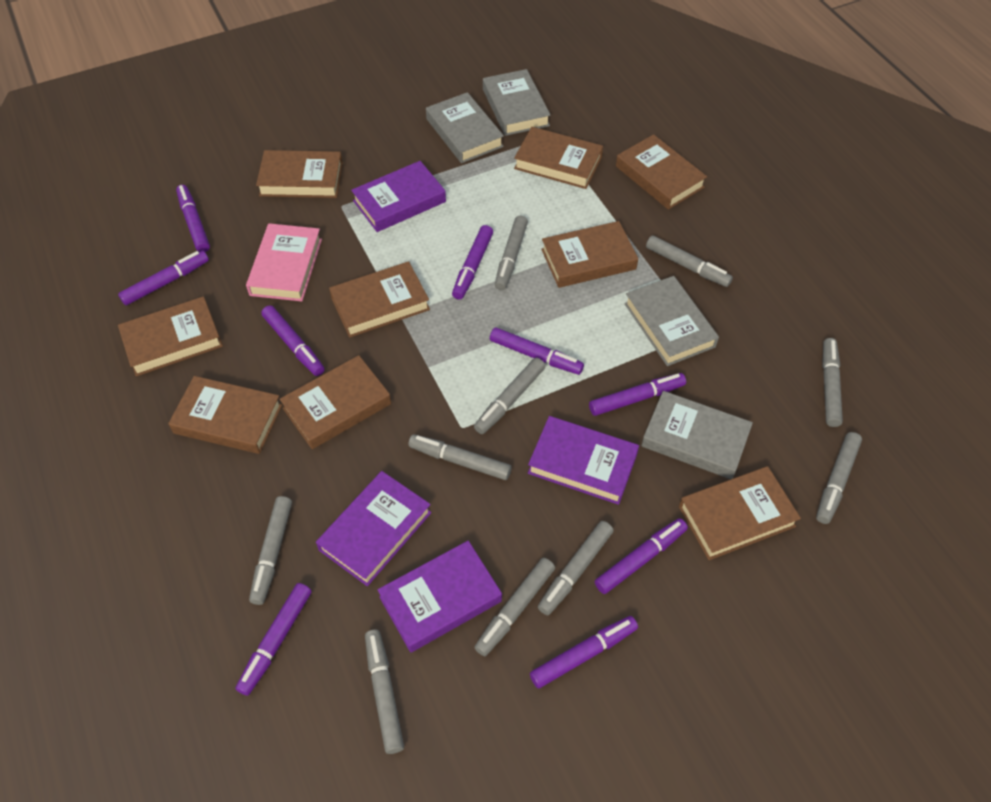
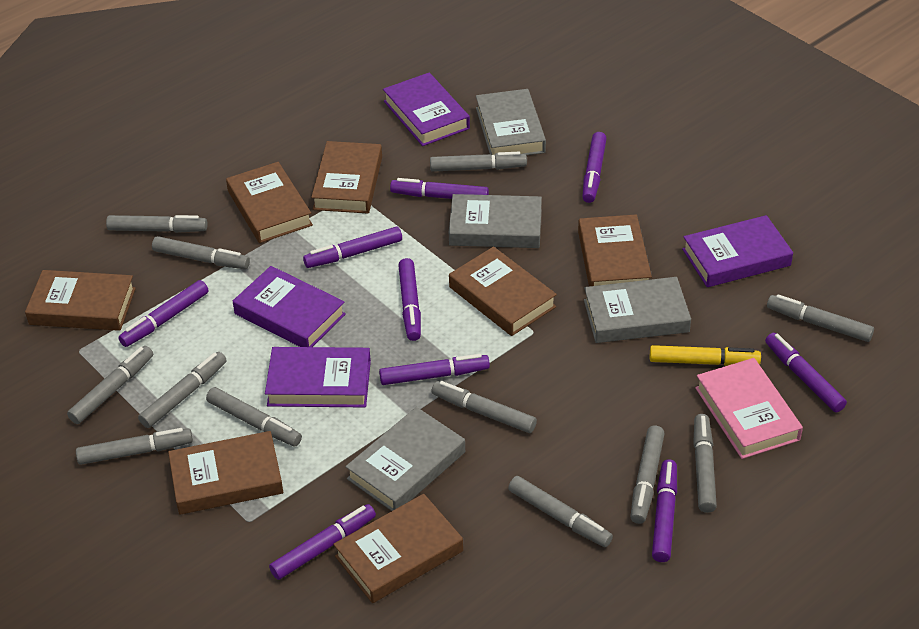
brown book: [118,296,223,376] [168,376,282,454] [256,150,343,198] [280,355,391,449] [329,261,430,338] [514,127,603,189] [541,221,638,288] [616,134,707,210] [679,466,801,560] = 9 -> [25,270,136,331] [168,431,283,514] [226,162,313,243] [311,141,382,213] [333,494,463,603] [449,247,557,336] [578,214,652,286] = 7
grey marker: [249,496,292,605] [365,630,404,754] [408,434,511,480] [474,358,546,434] [474,558,555,656] [495,216,528,290] [538,521,614,615] [646,235,733,287] [816,432,862,524] [822,338,843,427] = 10 -> [67,346,153,424] [76,428,193,465] [106,215,208,233] [138,352,227,428] [152,236,250,269] [206,387,302,447] [430,152,527,172] [431,381,537,433] [508,476,613,547] [630,426,665,524] [693,414,717,513] [767,294,874,342] = 12
yellow marker: none = 0 -> [650,345,761,366] = 1

